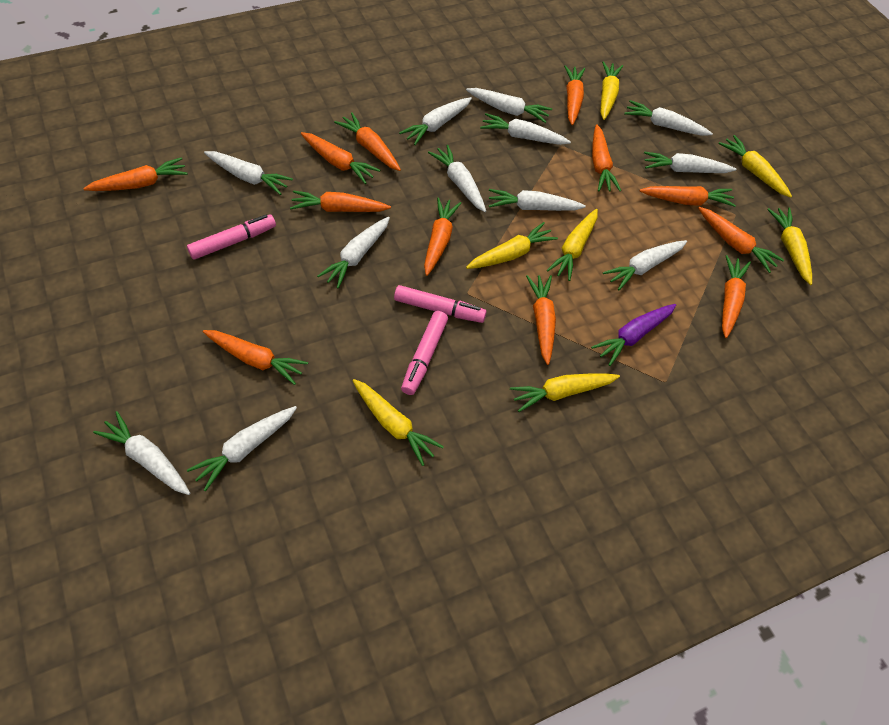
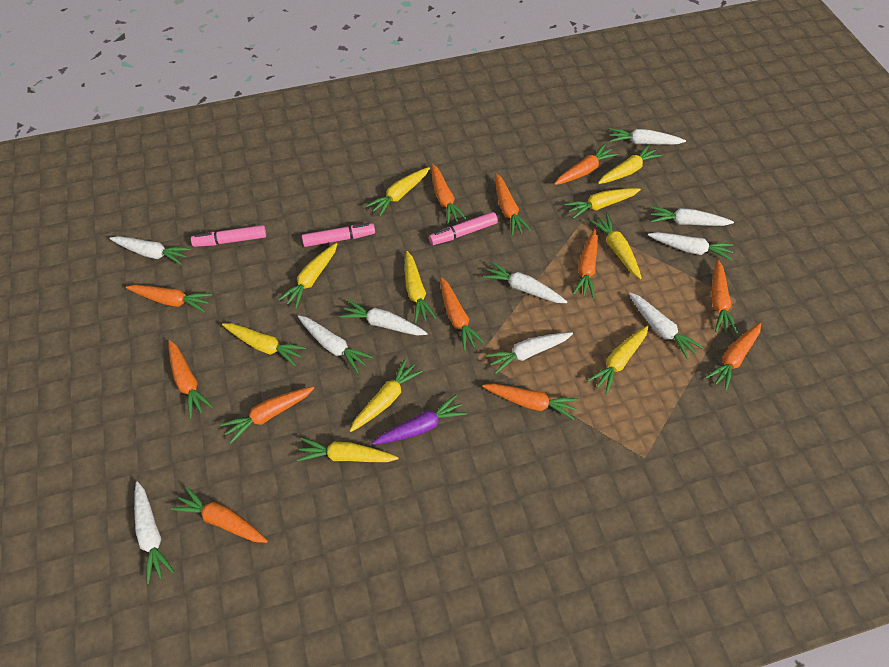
white carrot: [93,411,190,495] [187,406,297,491] [204,151,293,195] [317,217,390,289] [399,97,472,145] [428,145,486,212] [466,88,552,123] [480,113,571,145] [489,189,586,211] [603,240,687,290] [624,100,713,136] [644,152,736,173] = 12 -> [109,236,191,265] [134,481,174,584] [298,315,373,373] [339,300,428,336] [483,262,567,303] [486,332,573,374] [609,128,686,145] [629,292,703,360] [648,232,734,261] [650,206,734,226] = 10
yellow carrot: [352,379,444,466] [466,222,558,269] [510,374,620,412] [546,209,598,281] [601,62,623,120] [719,135,792,198] [767,208,812,285] = 7 -> [222,323,306,366] [278,243,337,309] [297,438,399,462] [350,358,423,432] [366,167,430,217] [405,251,437,323] [564,188,641,219] [587,325,649,394] [590,214,642,279] [598,144,662,184] = 10

